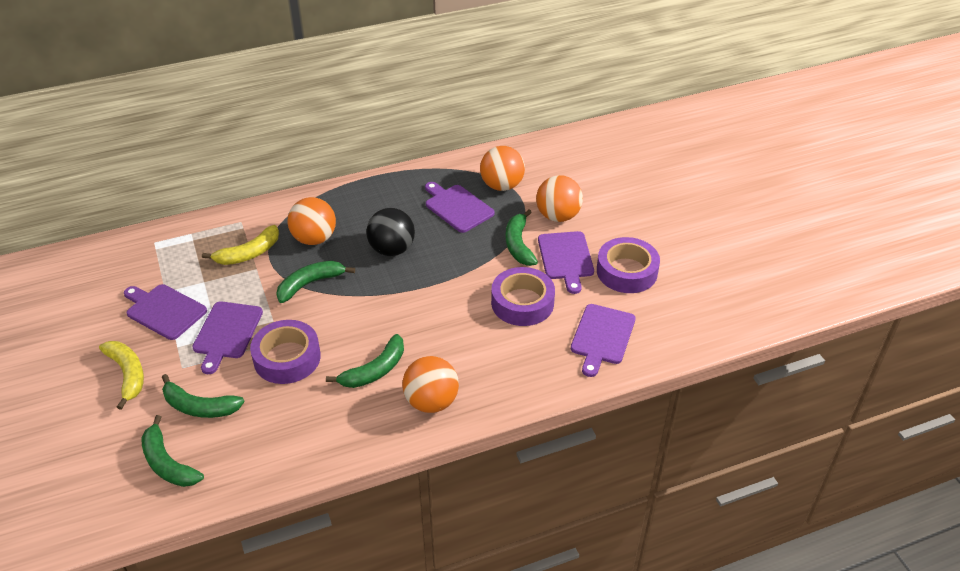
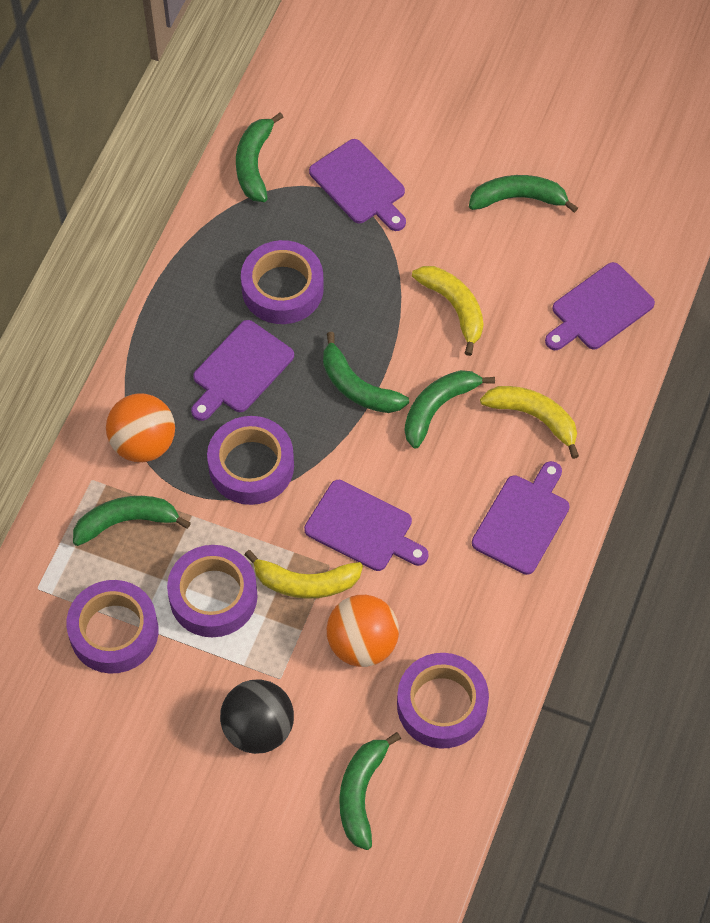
green banana: [142,415,204,487] [162,374,245,418] [276,261,355,303] [326,334,404,388] [505,209,538,266] = 5 -> [73,496,191,546] [236,112,283,202] [323,332,409,413] [339,732,401,850] [405,370,495,449] [469,175,578,213] = 6
orange ball: [288,197,336,245] [402,356,459,413] [480,146,525,191] [536,175,583,222] = 4 -> [106,393,175,462] [327,595,399,667] = 2
purple tape: [250,320,321,384] [491,267,555,326] [597,237,660,293] = 3 -> [66,580,159,673] [167,545,258,637] [207,416,294,505] [241,240,324,324] [397,653,489,749] = 5
yellow banana: [99,341,144,410] [202,225,279,265] = 2 -> [244,550,363,599] [412,266,484,356] [480,386,579,459] = 3

